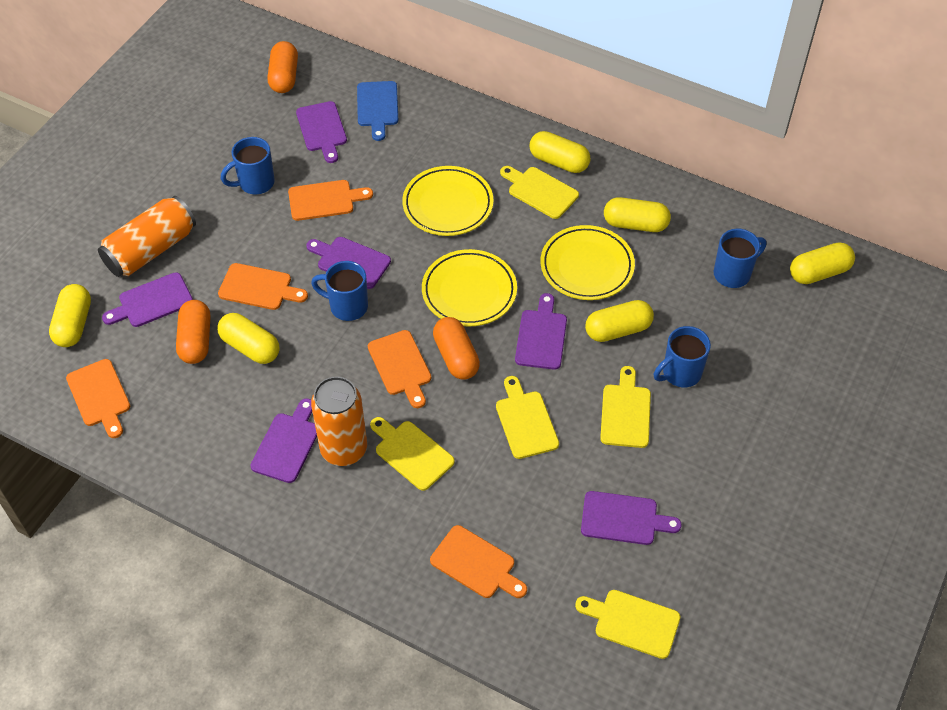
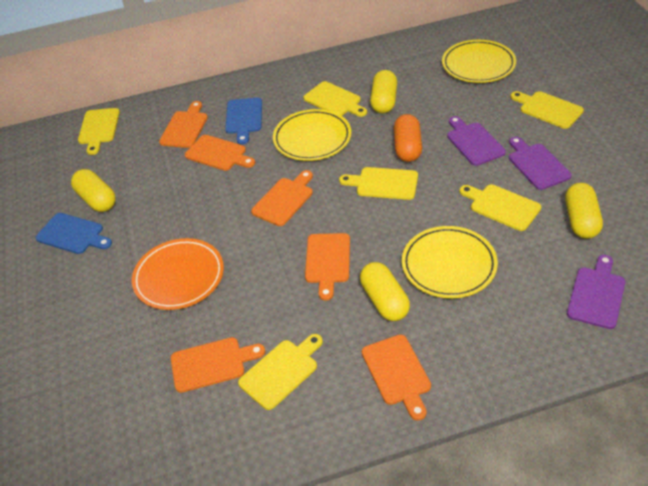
blue cutting board: [357,81,399,141] = 1 -> [36,213,112,254] [225,98,262,145] = 2
blue mug: [221,137,275,194] [311,261,368,321] [654,326,711,387] [714,229,766,288] = 4 -> none = 0
orange can: [98,196,196,277] [311,376,367,466] = 2 -> none = 0
orange capsule: [176,300,210,364] [268,41,298,93] [433,317,480,380] = 3 -> [394,114,422,162] = 1
orange cutting board: [66,359,130,438] [218,263,308,310] [288,180,373,221] [368,330,431,408] [430,525,527,598] = 5 -> [159,101,208,148] [171,337,265,393] [185,135,255,171] [251,170,313,226] [305,233,350,301] [362,335,431,421] = 6
orange plate: none = 0 -> [132,238,224,310] = 1
purple cutting board: [102,272,193,327] [250,398,317,483] [296,101,347,163] [306,237,391,289] [515,293,567,370] [581,491,682,545] = 6 -> [447,116,506,166] [509,137,572,190] [567,255,625,329] = 3
yellow capsule: [49,284,91,347] [217,313,280,364] [530,131,590,173] [585,300,654,342] [604,197,671,232] [790,242,855,284] = 6 -> [71,169,116,212] [360,262,410,321] [370,70,397,114] [565,183,603,239] = 4
yellow cutting board: [370,417,455,491] [496,376,559,459] [500,166,579,219] [575,590,680,659] [600,366,651,448] = 5 -> [78,108,120,155] [238,334,323,410] [303,81,367,117] [339,167,418,200] [460,184,541,231] [511,91,584,129] = 6

